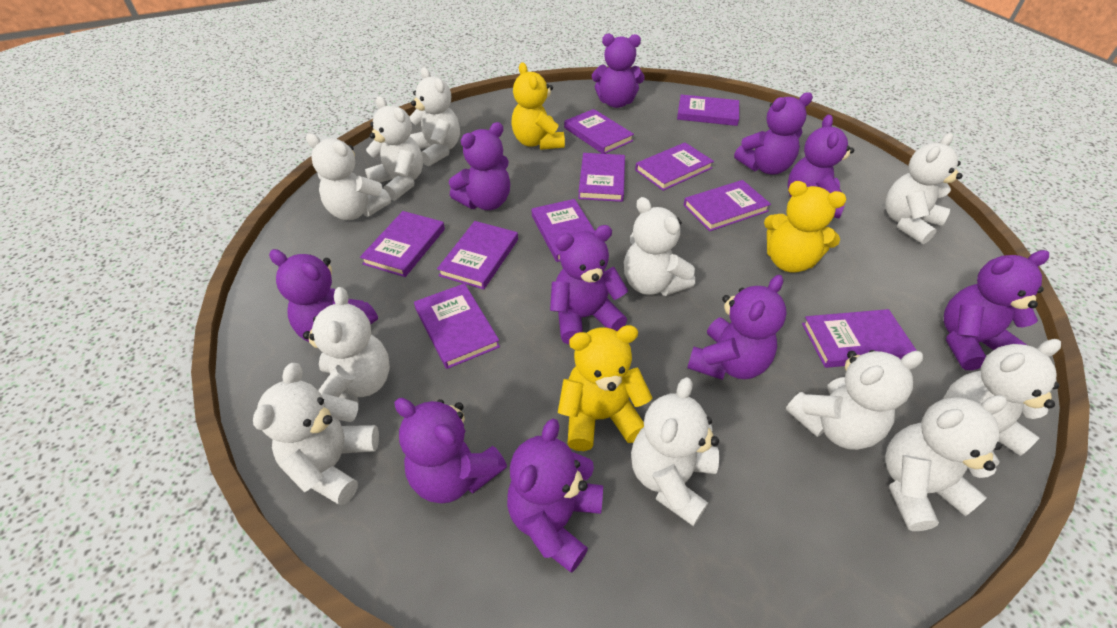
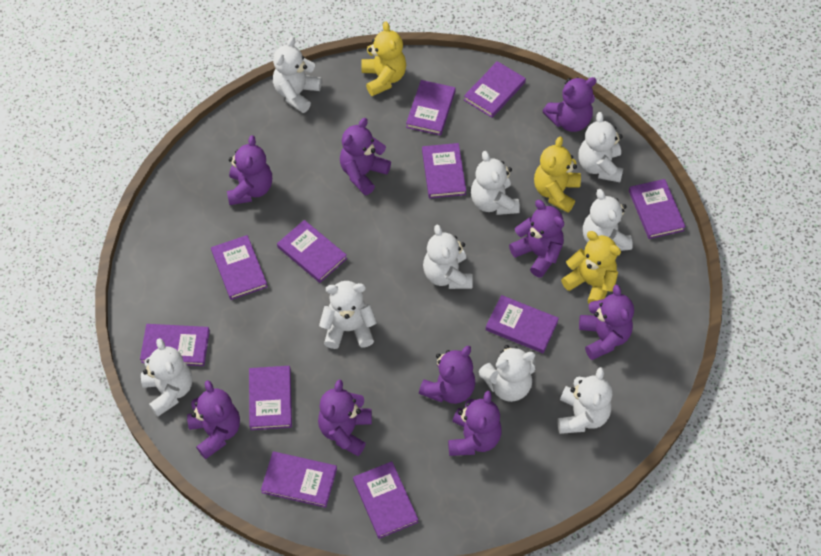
purple book: [360,211,445,277] [414,283,500,369] [437,221,518,290] [532,199,595,262] [564,109,634,154] [578,153,625,202] [635,143,714,191] [677,94,739,126] [684,180,771,231] [802,309,917,368] = 10 -> [140,324,210,366] [211,235,268,300] [249,366,292,430] [261,451,337,508] [277,220,347,283] [353,461,418,539] [406,80,456,136] [422,143,466,198] [464,61,526,118] [486,295,559,353] [629,179,686,239] = 11
purple teddy bear: [269,249,378,342] [394,398,507,503] [449,122,510,210] [507,418,603,573] [550,225,628,344] [592,34,645,108] [687,275,787,380] [734,92,813,175] [788,115,854,219] [944,250,1049,370] = 10 -> [187,380,240,459] [227,135,272,205] [318,379,372,456] [340,118,391,195] [419,346,476,404] [448,391,502,456] [509,200,564,278] [543,77,597,132] [579,285,634,360] = 9
white teddy bear: [253,363,379,505] [303,287,390,405] [306,133,391,220] [365,96,423,201] [409,67,460,166] [624,197,695,296] [631,377,719,526] [786,350,923,450] [885,395,1007,531] [886,133,963,244] [943,339,1061,467] = 11 -> [141,338,192,417] [273,37,322,113] [319,281,377,349] [423,224,473,289] [471,151,520,215] [478,345,535,402] [557,367,612,434] [578,112,623,182] [583,189,633,251] = 9

